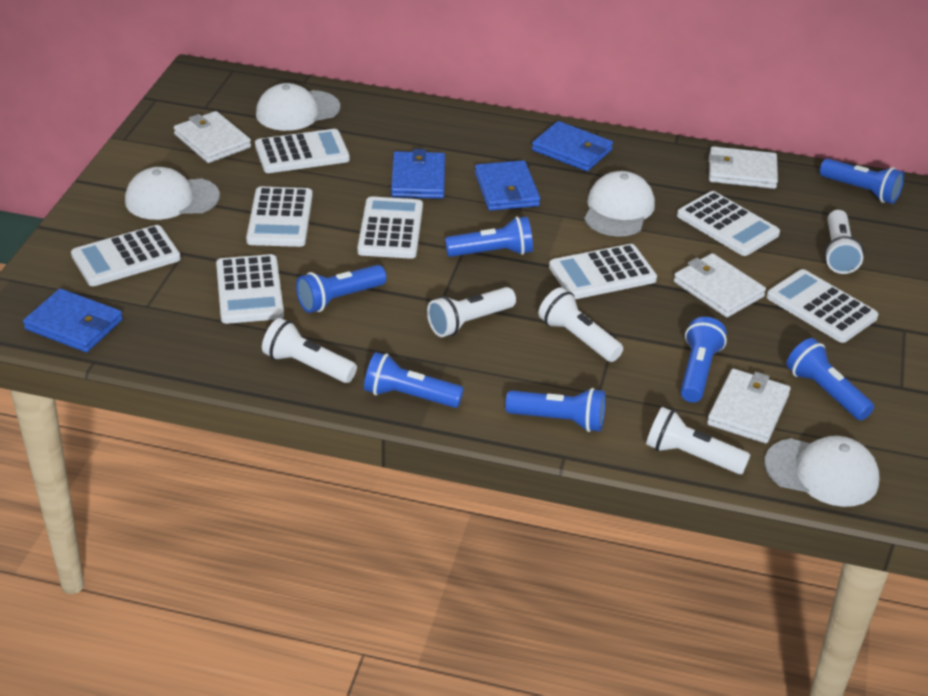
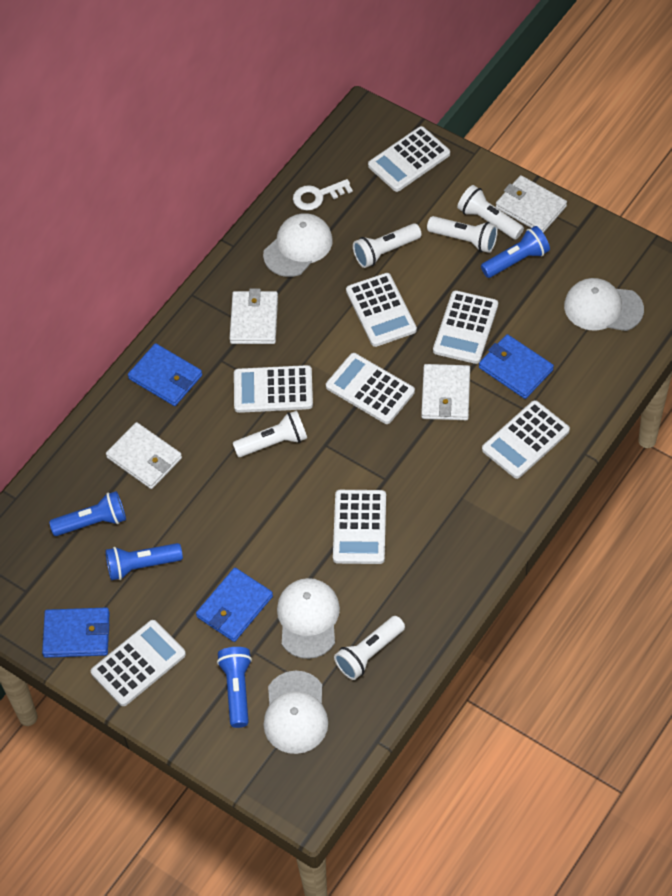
blue flashlight: [296,265,387,313] [364,352,464,408] [445,216,533,257] [505,388,605,432] [680,317,727,403] [786,338,874,420] [820,159,904,204] = 7 -> [49,491,126,536] [105,543,183,580] [217,647,252,728] [481,226,550,278] = 4
white key: none = 0 -> [293,179,353,210] = 1

